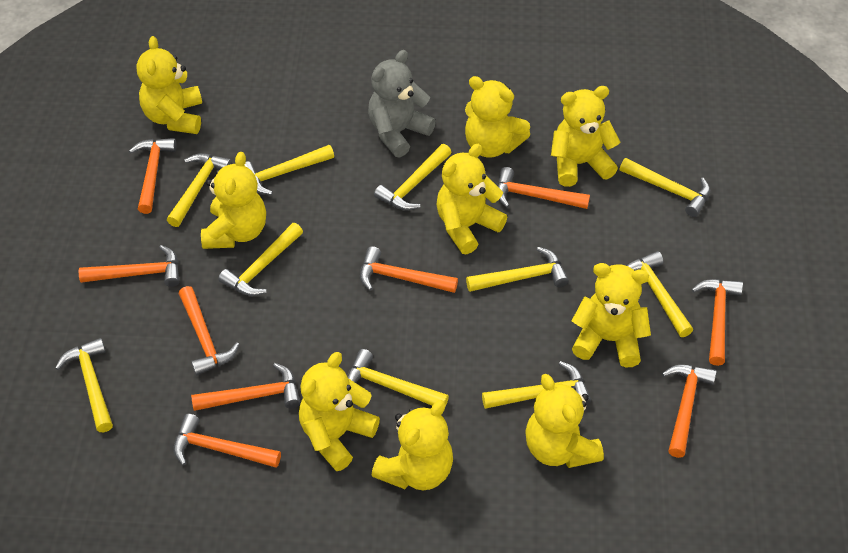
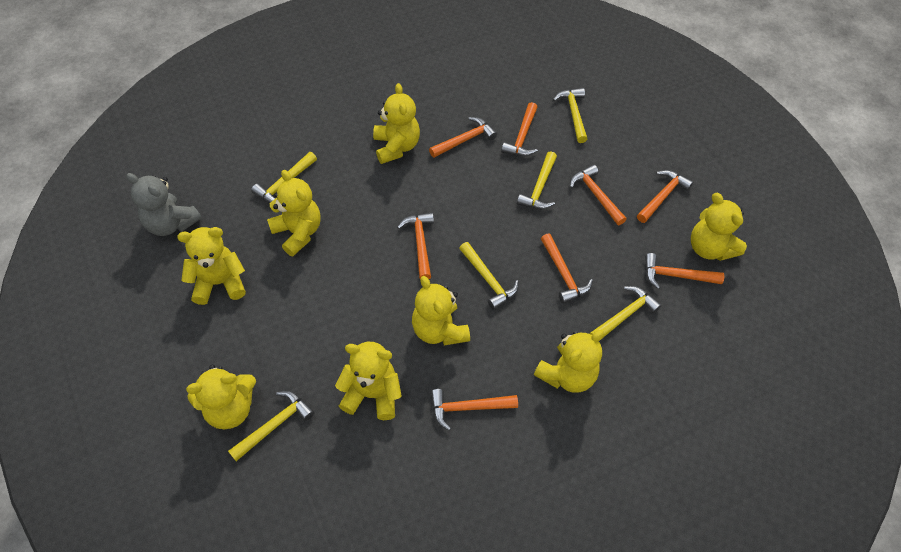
orange hammer: [79,245,180,287] [129,138,177,214] [173,414,281,468] [179,286,240,376] [191,363,301,411] [360,246,458,293] [497,167,590,209] [662,365,717,458] [691,279,743,366] = 9 -> [397,213,434,279] [429,117,497,158] [431,389,518,431] [501,102,538,156] [541,233,593,303] [570,164,626,225] [637,170,693,223] [645,253,724,289] = 8
yellow hammer: [55,338,113,432] [167,153,232,227] [218,223,303,296] [244,145,334,195] [347,349,449,407] [374,144,452,211] [466,247,569,292] [482,361,592,409] [620,158,710,217] [626,251,693,337] = 10 -> [228,391,314,461] [251,152,317,203] [459,242,519,310] [517,151,557,210] [553,88,587,143] [589,286,662,339] = 6
yellow teddy bear: [137,36,202,134] [201,152,266,249] [299,352,380,471] [371,400,453,490] [436,144,507,254] [465,76,530,158] [525,374,604,468] [551,86,621,187] [572,263,651,367] = 9 -> [177,227,246,305] [186,365,256,429] [267,170,321,256] [335,342,402,420] [373,83,420,164] [412,276,470,345] [534,330,604,393] [691,193,747,261] = 8

